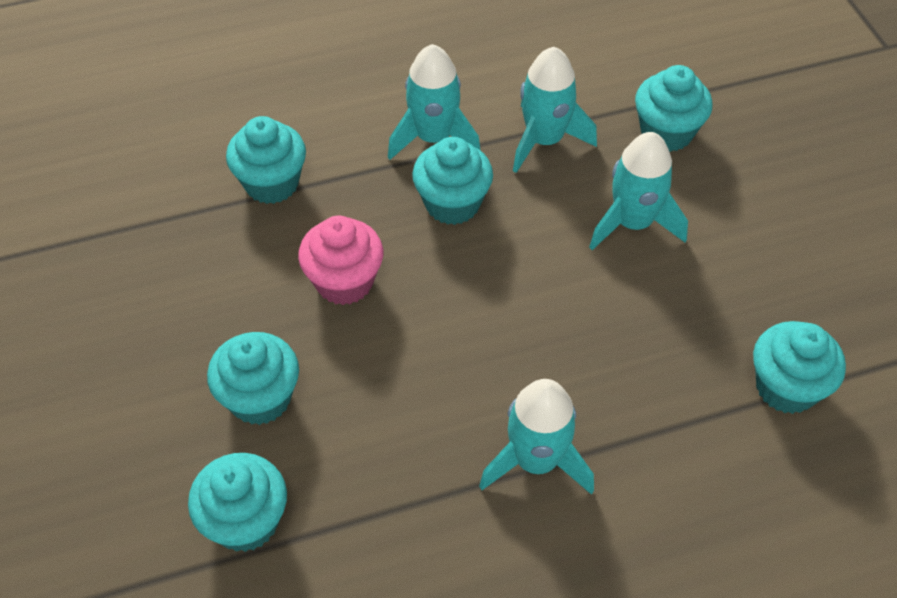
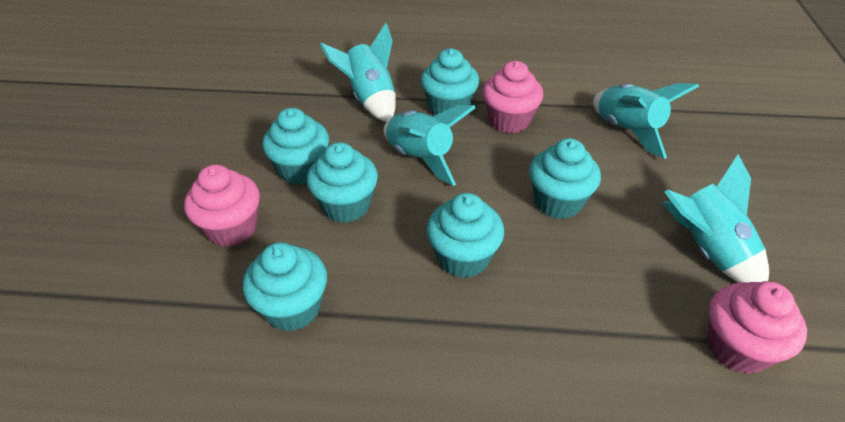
pink cupcake: [298,216,383,305] = 1 -> [184,165,260,247] [482,61,543,133] [707,281,807,374] = 3

